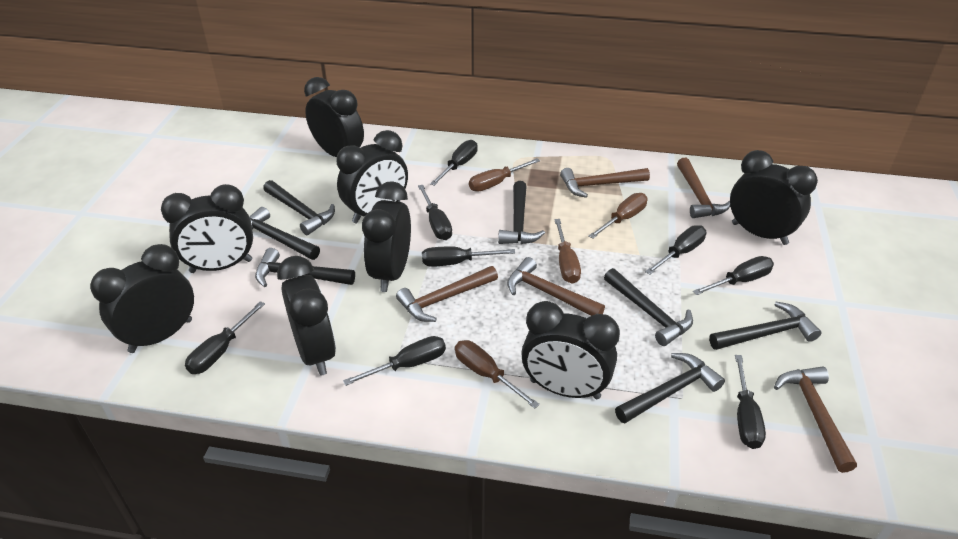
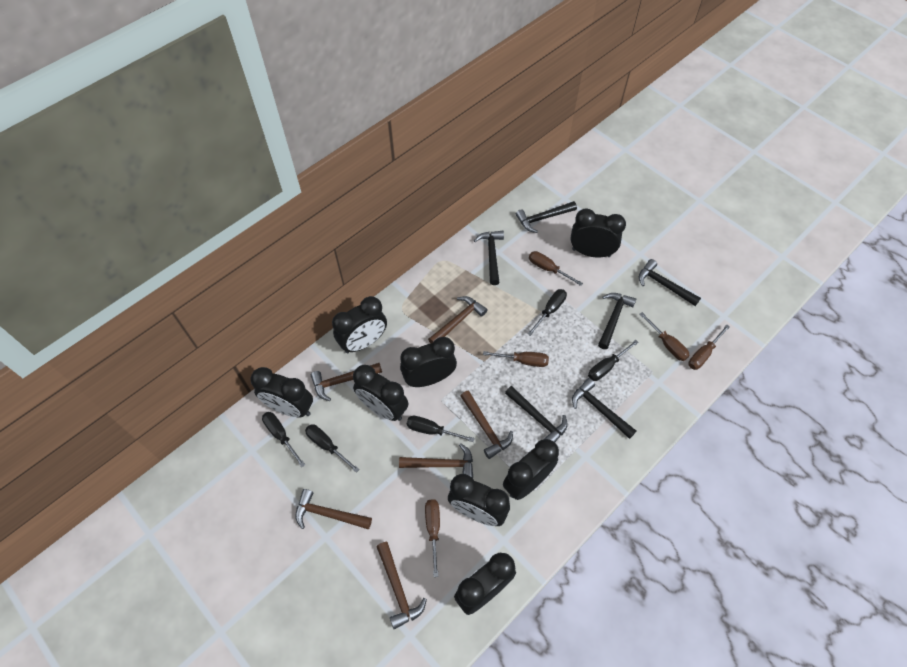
black hammer: [249,207,320,260] [255,248,355,287] [263,180,335,235] [498,181,545,244] [604,268,693,346] [615,353,725,423] [709,302,821,350] = 7 -> [474,231,504,285] [505,386,568,442] [516,201,577,233] [572,378,636,439] [598,293,637,349] [639,259,701,306] = 6
black screwdriver: [185,301,265,374] [343,336,446,386] [418,185,452,240] [422,246,515,267] [430,140,478,186] [645,225,706,275] [693,256,774,295] [735,355,766,449] = 8 -> [262,412,305,467] [305,424,360,473] [407,416,475,442] [527,289,567,336] [588,340,639,381] = 5
brown hammer: [396,266,498,322] [507,257,605,316] [560,168,650,198] [677,158,730,218] [774,366,857,473] = 5 -> [295,489,372,529] [311,363,382,401] [376,542,427,629] [399,443,473,478] [428,296,488,343] [460,390,513,459] = 6
brown screwdriver: [455,340,540,409] [469,158,540,192] [554,219,581,284] [589,193,647,239] = 4 -> [425,499,440,577] [483,351,549,367] [529,251,583,286] [639,312,690,361] [688,325,730,370] = 5

